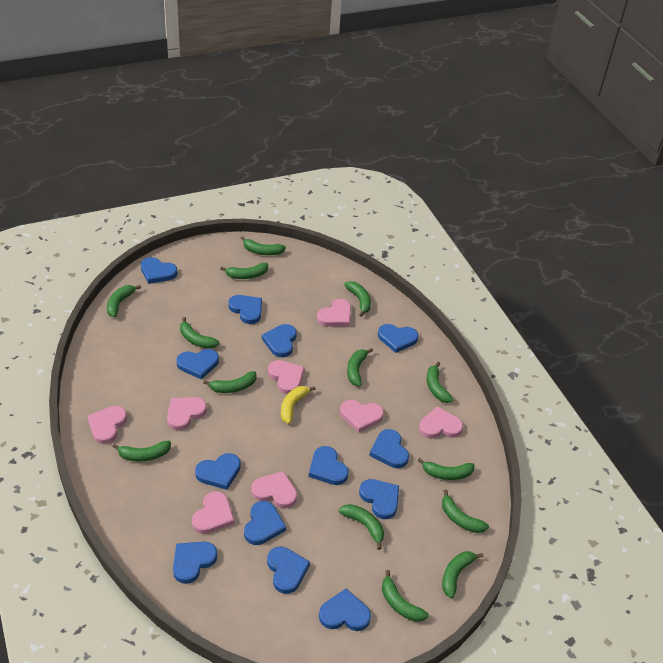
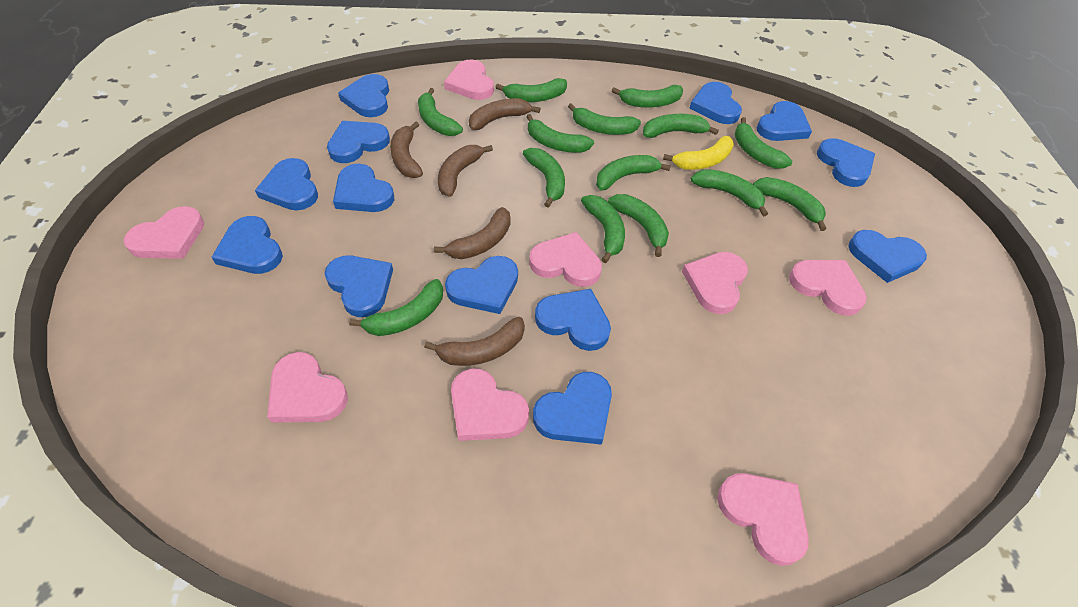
brown banana: none = 0 -> [390,121,423,178] [424,317,525,366] [434,207,511,259] [438,145,493,197] [469,98,540,130] = 5

